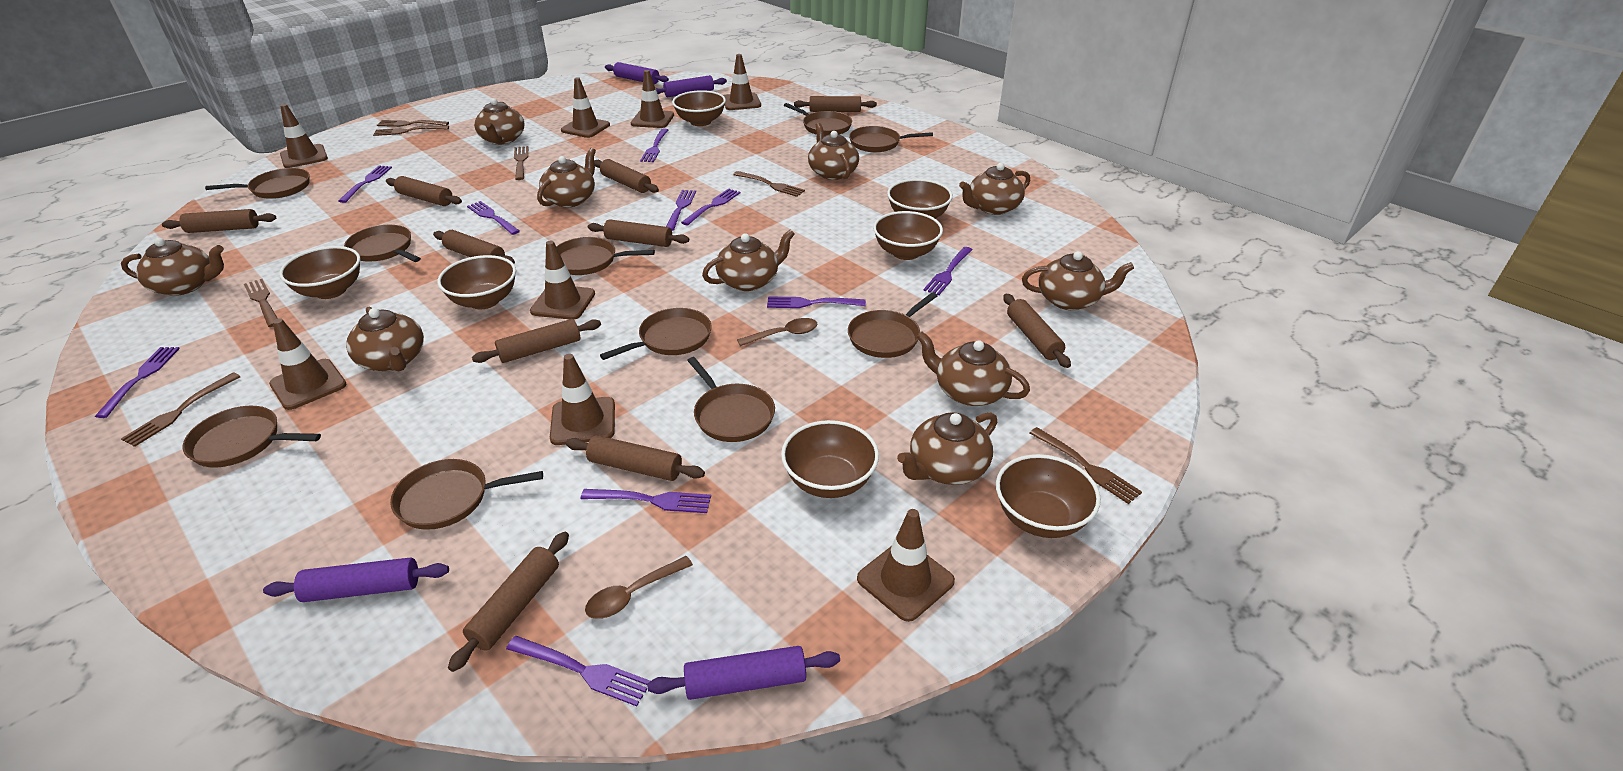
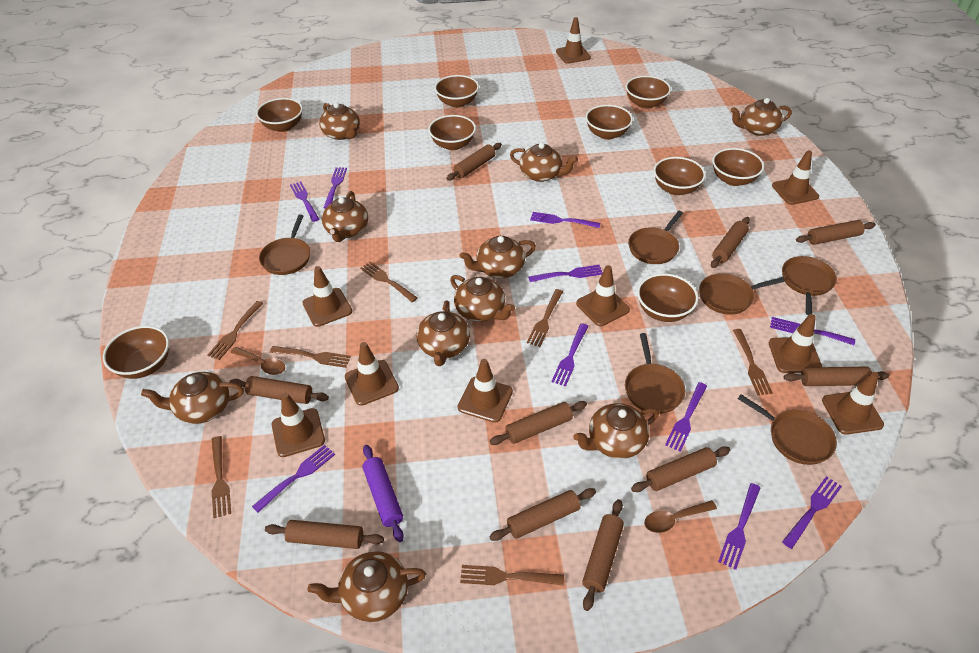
brown bowl: [279,246,360,299] [437,255,516,309] [672,90,726,126] [781,420,879,498] [873,211,943,260] [887,179,953,219] [996,454,1101,538] = 7 -> [103,326,169,379] [256,98,303,132] [428,115,476,150] [434,75,479,108] [586,105,633,140] [626,76,671,109] [637,273,698,322] [654,157,706,195] [712,148,764,186] = 9
brown pan: [182,406,321,468] [205,168,310,199] [344,225,421,262] [390,459,543,530] [556,237,655,275] [600,308,712,360] [687,357,775,442] [784,103,852,136] [848,292,938,358] [849,126,933,152] = 10 -> [259,214,310,275] [625,333,685,414] [628,211,683,264] [699,273,785,315] [738,394,837,465] [782,256,837,315] = 6
brown traffic cone: [269,318,346,410] [280,104,328,168] [530,241,595,320] [550,354,615,445] [561,77,610,138] [631,70,674,128] [723,54,761,110] [857,509,955,622] = 8 -> [272,393,325,457] [302,266,352,327] [345,342,399,406] [457,359,513,423] [556,17,591,64] [576,265,630,326] [769,314,822,373] [772,150,819,205] [822,372,884,435] = 9
purple rolling pin: [263,558,449,602] [605,62,669,84] [647,646,840,700] [656,75,727,97] = 4 -> [362,445,404,542] = 1

